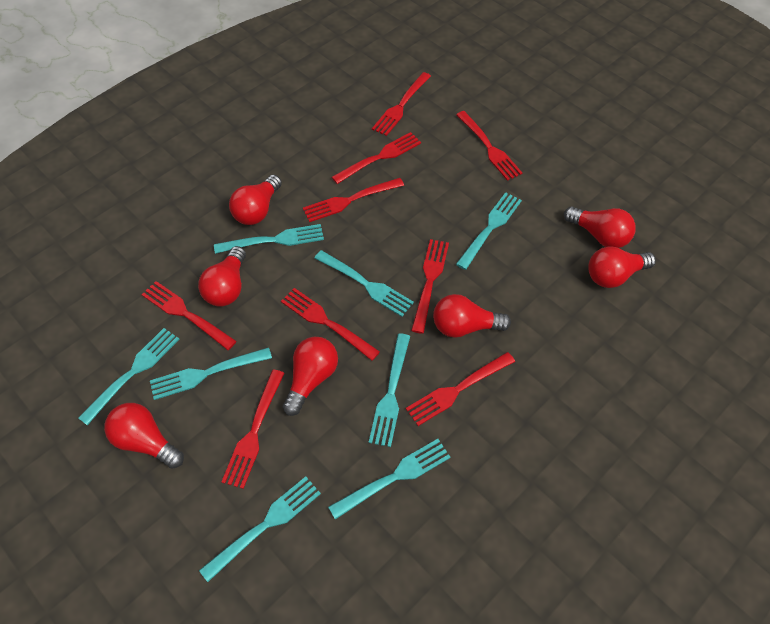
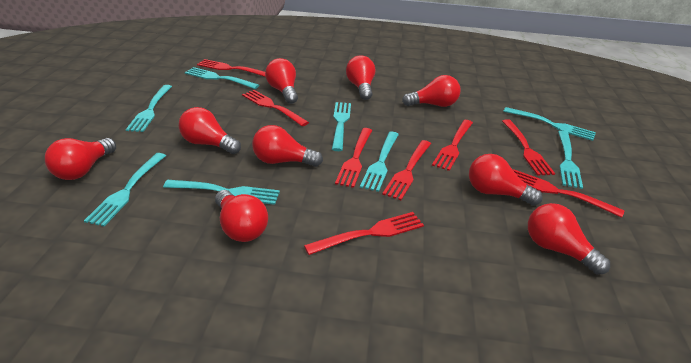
red fork: [141,281,237,350] [221,369,285,489] [281,288,380,361] [303,178,404,222] [332,132,421,184] [372,72,431,136] [406,352,515,426] [411,239,449,334] [456,111,522,181] = 9 -> [197,59,266,77] [242,90,309,126] [304,212,424,255] [335,128,372,188] [382,140,431,200] [432,120,473,171] [502,119,555,176] [513,170,624,218] = 8
red light bulb: [104,403,184,469] [198,246,246,307] [229,175,282,225] [283,337,338,416] [433,294,511,338] [564,206,636,248] [588,246,656,288] = 7 -> [45,138,116,180] [179,107,241,154] [215,190,268,242] [252,125,323,167] [265,58,298,104] [346,55,375,100] [402,75,461,107] [469,154,543,206] [528,203,610,275] = 9

